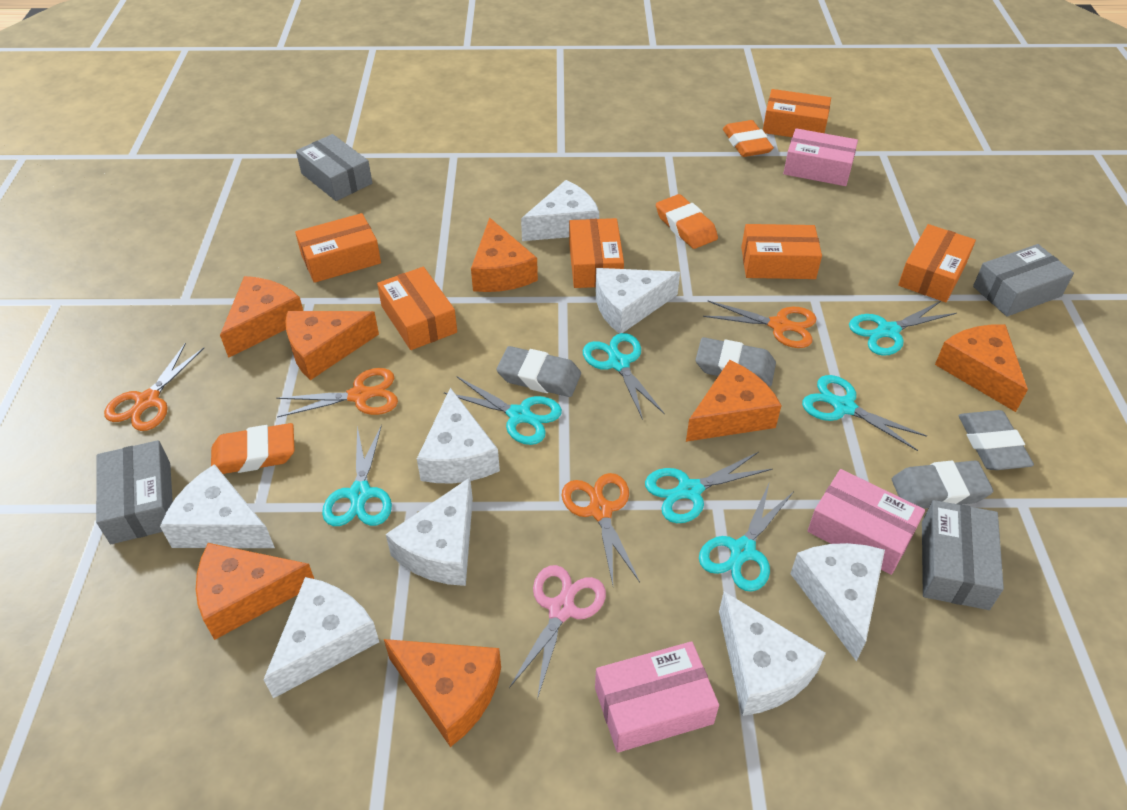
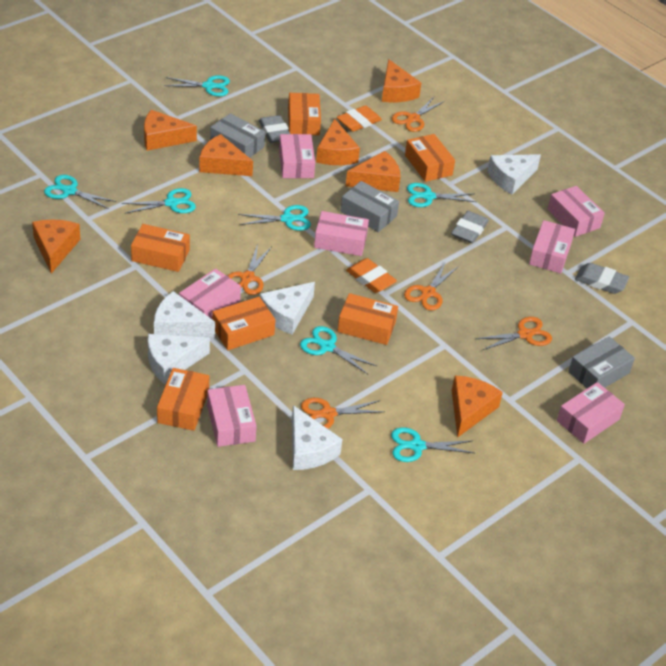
grey box: [96,440,173,544] [296,134,372,201] [922,500,1004,610] [973,244,1074,317] = 4 -> [210,113,265,158] [340,181,399,232] [568,336,635,388] = 3
grey eraser: [496,346,581,397] [696,337,776,386] [892,461,993,508] [958,410,1034,470] = 4 -> [259,115,290,143] [451,211,489,243] [575,263,629,294] = 3
orange eraser: [211,423,295,474] [656,194,718,249] [723,120,774,157] = 3 -> [337,105,382,132] [346,258,397,293] = 2
orange scissors: [104,343,204,431] [276,368,398,417] [562,473,640,585] [703,301,817,348] = 4 -> [228,244,271,295] [301,398,384,429] [392,97,445,132] [404,261,459,311] [475,317,552,350] = 5
pink box: [595,641,719,753] [783,128,858,186] [808,469,925,575] = 3 -> [179,268,241,319] [207,385,256,447] [279,134,315,178] [314,211,369,256] [529,220,575,273] [548,186,605,237] [557,382,625,444] = 7
pink scissors: [509,565,606,699] = 1 -> none = 0
white cheese: [160,464,275,548] [263,577,379,698] [386,478,473,586] [417,388,500,483] [521,180,599,241] [596,268,680,334] [719,591,826,716] [790,543,885,661] = 8 -> [148,334,210,384] [154,291,215,337] [259,282,315,335] [292,405,342,470] [487,154,541,194] = 5

